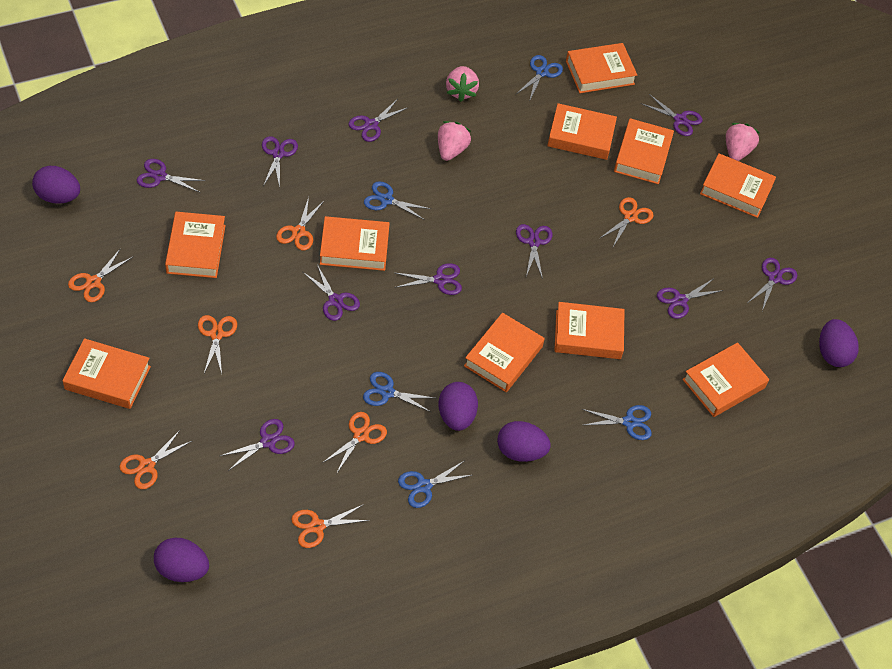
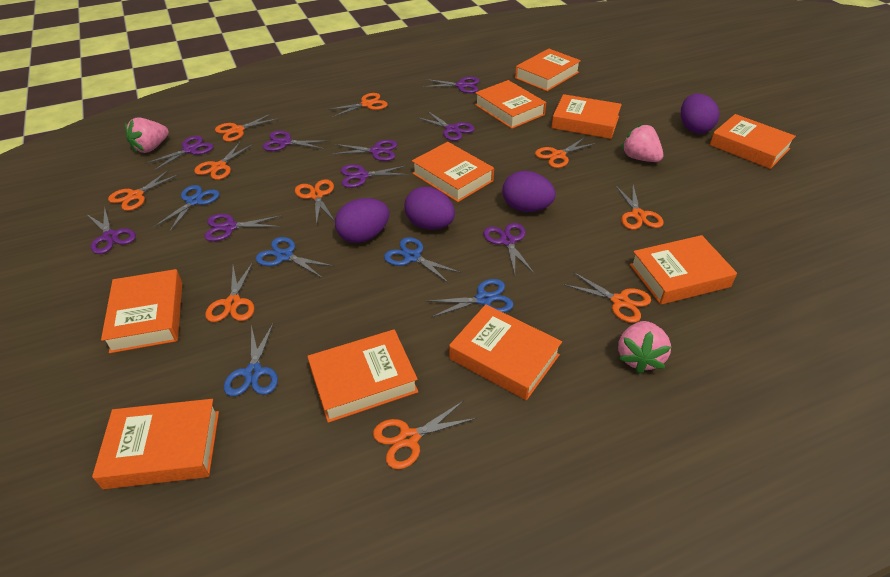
orange scissors: [68,248,133,302] [119,429,192,489] [198,315,237,374] [276,197,324,251] [291,504,370,548] [322,412,387,474] [599,197,653,247] = 7 -> [108,170,180,211] [194,142,253,180] [205,262,254,322] [215,113,279,142] [295,179,335,225] [327,93,388,117] [373,401,476,469] [535,137,597,168] [563,272,651,323] [615,185,664,230] = 10
purple egg: [32,166,80,204] [154,538,209,582] [439,382,478,431] [497,421,551,462] [819,319,859,367] = 5 -> [335,198,389,243] [404,187,455,230] [502,171,556,212] [681,93,720,134] = 4
purple scissors: [137,159,206,192] [220,419,295,471] [262,136,298,188] [303,265,360,321] [348,100,409,142] [395,263,462,295] [516,224,553,279] [641,94,703,136] [657,279,723,319] [749,258,797,311] = 10 -> [87,207,136,254] [145,136,213,171] [204,214,281,242] [262,131,327,151] [333,140,397,161] [341,164,409,188] [417,111,475,141] [423,77,479,93] [483,223,535,274] = 9

